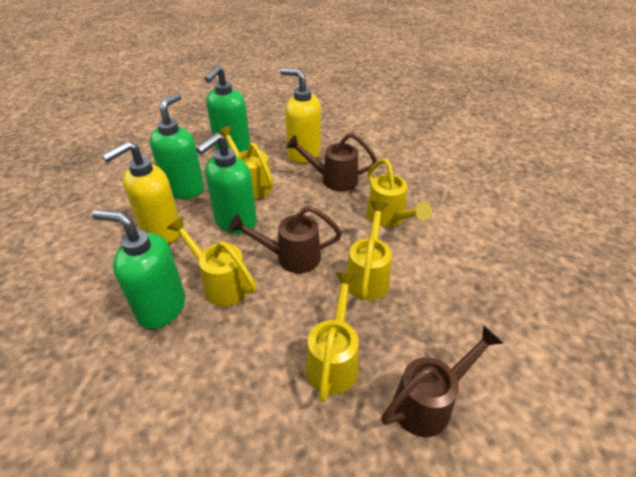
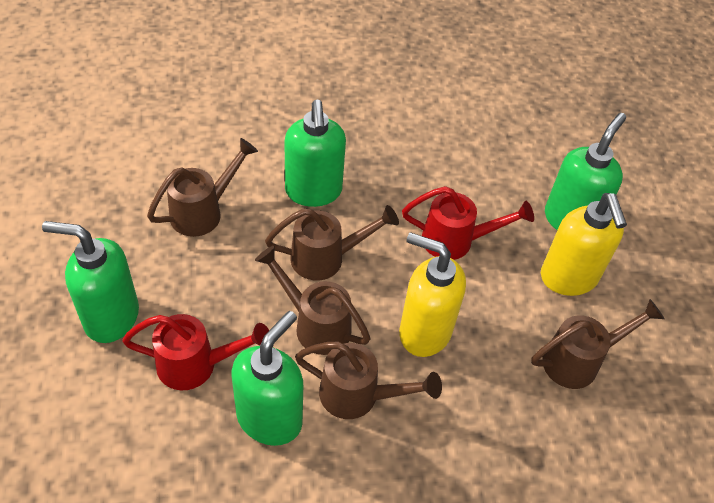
brown watering can: [229,206,342,273] [286,133,377,191] [381,325,503,437] = 3 -> [147,138,258,237] [255,246,370,355] [265,205,399,280] [295,342,442,419] [531,299,665,389] = 5
red watering can: none = 0 -> [122,314,269,390] [402,186,534,260] = 2
yellow watering can: [167,217,257,306] [217,126,273,199] [305,272,359,402] [346,201,392,300] [366,159,432,227] = 5 -> none = 0

